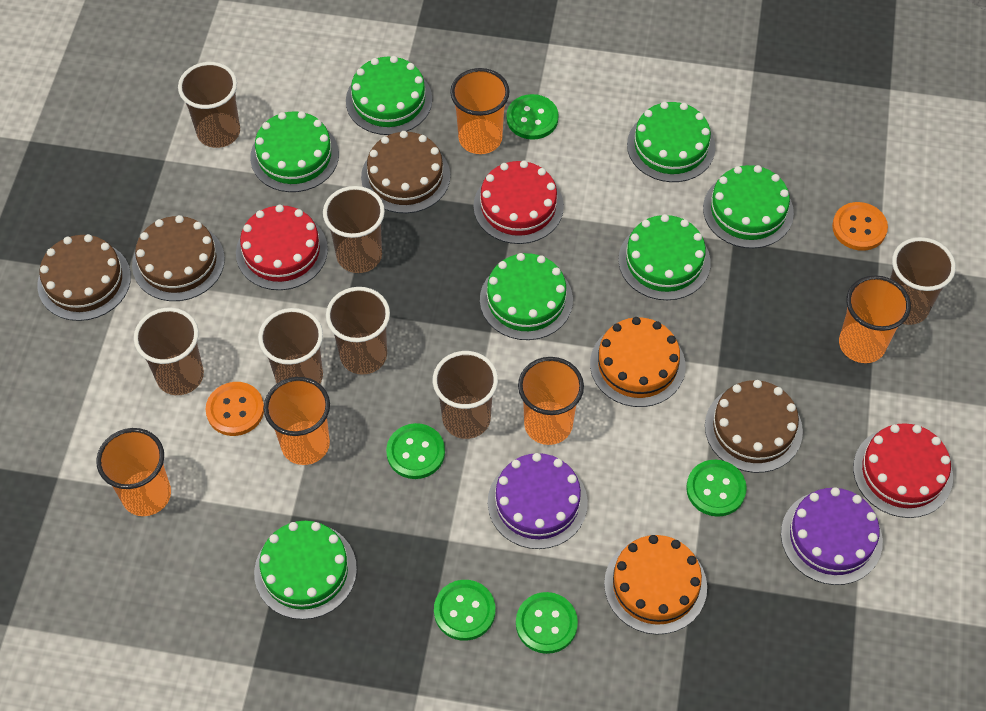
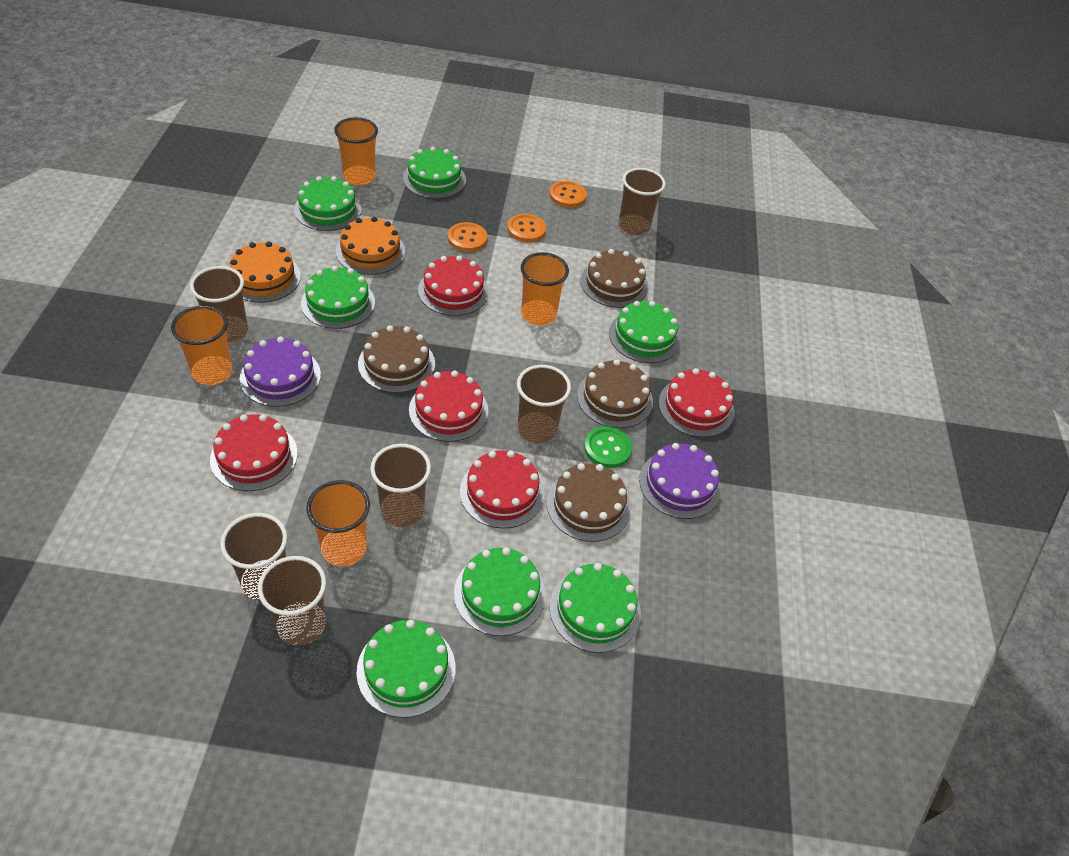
brown cup: [134,307,204,395] [178,62,240,148] [258,308,323,384] [323,186,385,273] [326,287,390,375] [433,351,498,439] [890,237,956,325] = 7 -> [190,266,248,343] [220,513,287,601] [258,556,326,645] [370,444,431,527] [517,365,571,443] [619,168,666,235] = 6
green button: [386,423,445,479] [434,580,495,641] [506,94,559,140] [516,592,578,654] [686,460,747,517] = 5 -> [584,427,632,468] = 1
orange button: [206,382,264,436] [832,202,888,251] = 2 -> [448,222,488,252] [507,214,546,242] [549,181,587,208] = 3
orange cup: [96,428,171,516] [264,377,330,465] [450,68,510,154] [518,357,584,445] [839,275,911,363] = 5 -> [171,306,233,385] [306,480,370,566] [334,117,378,185] [521,252,569,325] = 4
red cake: [236,205,328,290] [473,160,564,244] [853,423,953,518] = 3 -> [210,414,298,491] [409,371,488,442] [418,255,489,316] [460,450,544,529] [659,368,734,437] = 5

